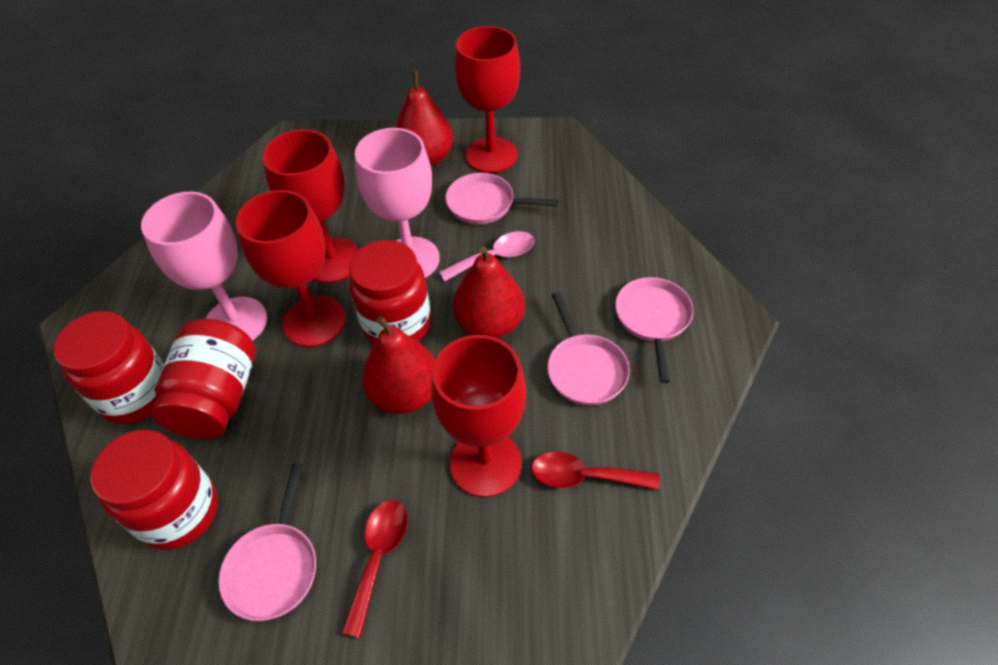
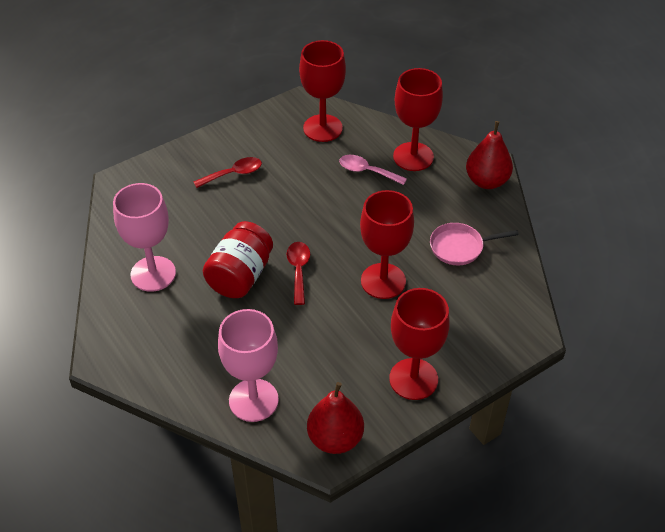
pink pan: [219,463,316,621] [446,173,559,224] [547,292,630,406] [615,277,694,383] = 4 -> [430,223,519,265] = 1
red jar: [54,311,164,424] [91,430,218,550] [152,319,255,439] [349,240,431,344] = 4 -> [203,221,273,298] = 1
red pear: [362,316,435,414] [395,71,453,166] [453,246,525,338] = 3 -> [307,382,364,454] [466,121,513,189] = 2

